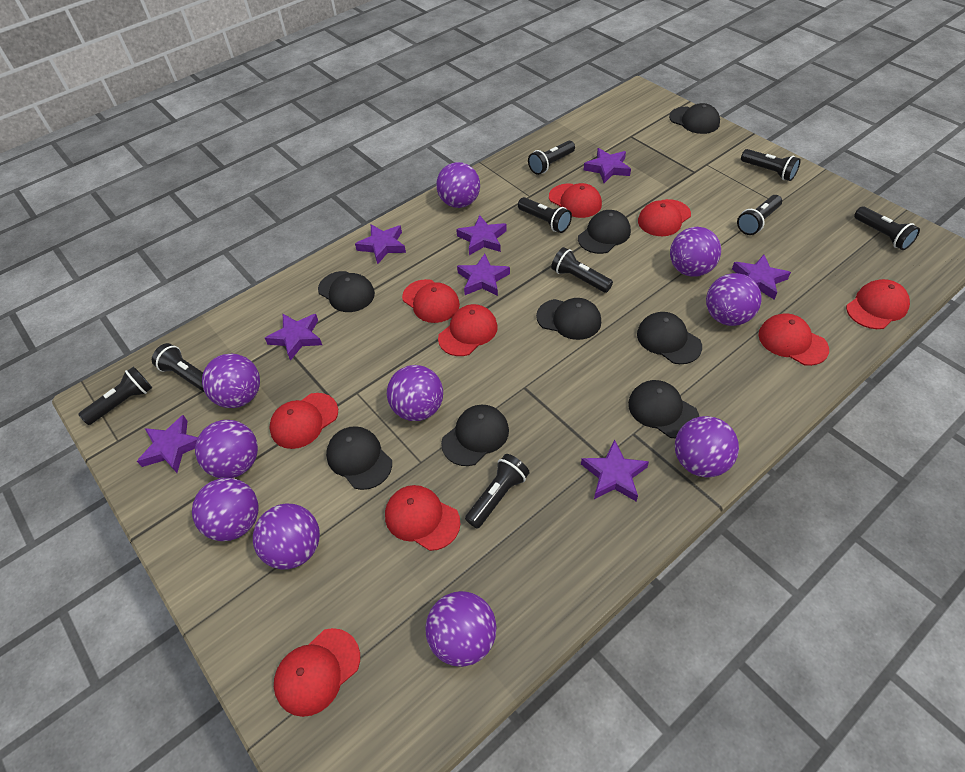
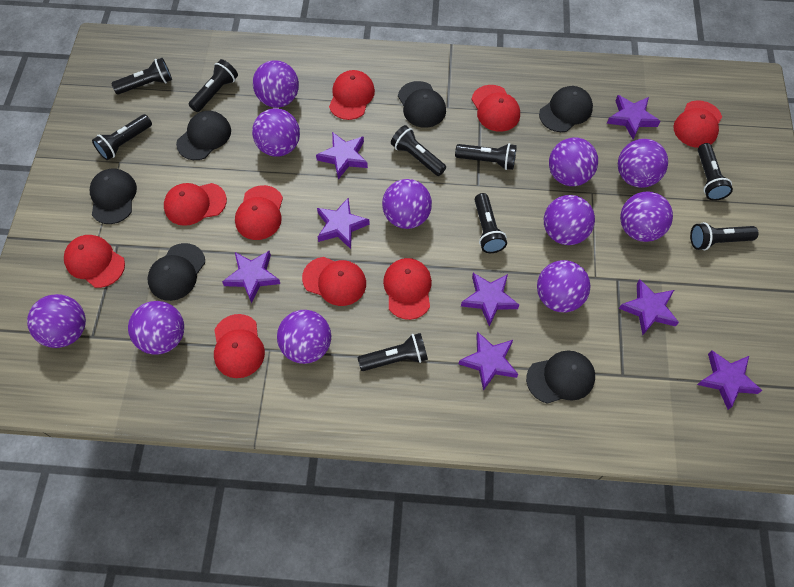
black cap: [318,271,375,312] [326,426,392,490] [441,405,509,466] [536,298,601,340] [578,210,631,254] [628,380,699,438] [637,312,702,364] [669,103,720,134] = 8 -> [90,169,137,224] [147,243,205,301] [176,111,231,160] [398,81,446,128] [526,351,595,404] [539,86,593,132] = 6
purple ball: [192,478,259,541] [195,420,258,478] [202,354,260,408] [253,504,320,569] [387,365,443,421] [425,591,497,667] [436,162,480,208] [670,227,721,277] [675,416,739,477] [706,273,762,326] = 10 -> [27,294,86,348] [128,301,184,355] [252,108,300,157] [253,60,299,108] [277,310,331,364] [382,179,432,229] [537,260,591,312] [544,195,595,245] [549,138,598,186] [618,139,668,188] [620,191,673,242] = 11

